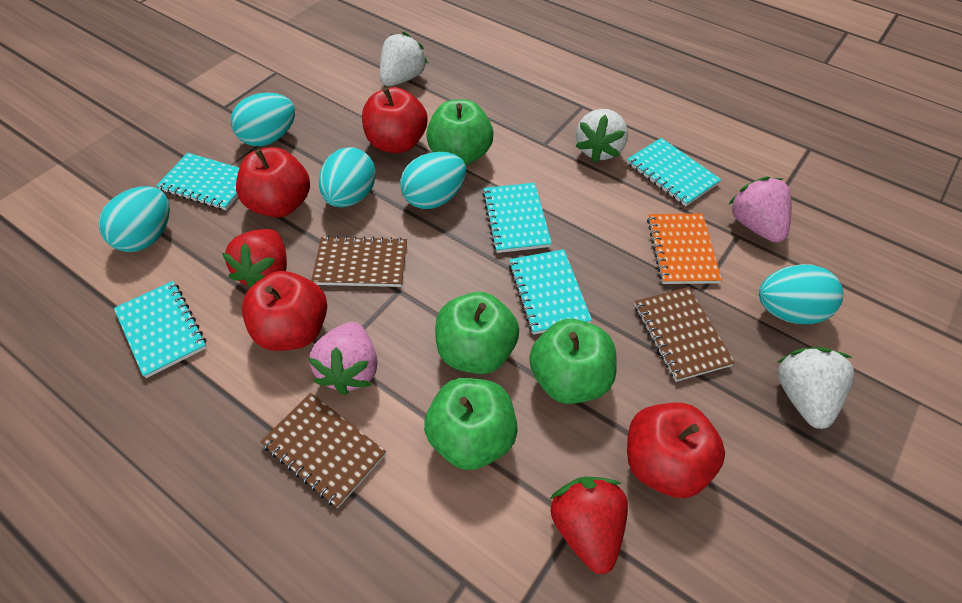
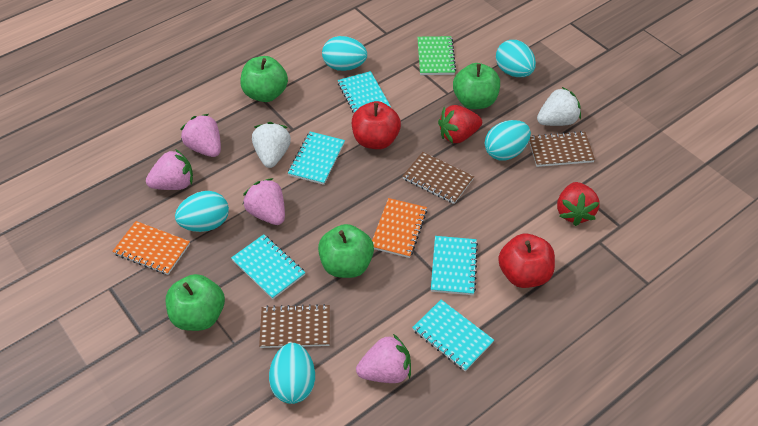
green notebook: none = 0 -> [417,36,456,75] = 1
orange notebook: [647,214,722,284] = 1 -> [112,221,190,275] [372,198,427,258] = 2
pink strawberry: [308,322,378,395] [728,176,792,242] = 2 -> [146,149,193,190] [180,114,221,157] [243,178,285,225] [356,334,411,383] = 4
red apple: [236,147,310,217] [242,271,327,351] [362,87,427,153] [627,403,725,498] = 4 -> [352,101,401,149] [498,234,555,288] = 2
white strawberry: [380,32,428,86] [575,109,628,163] [777,347,854,429] = 3 -> [252,122,291,168] [537,87,581,126] = 2

